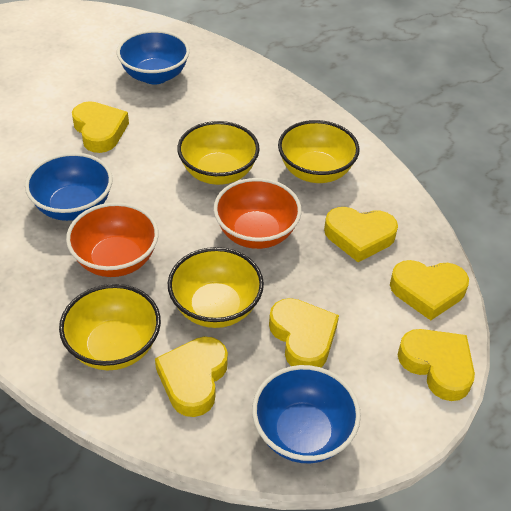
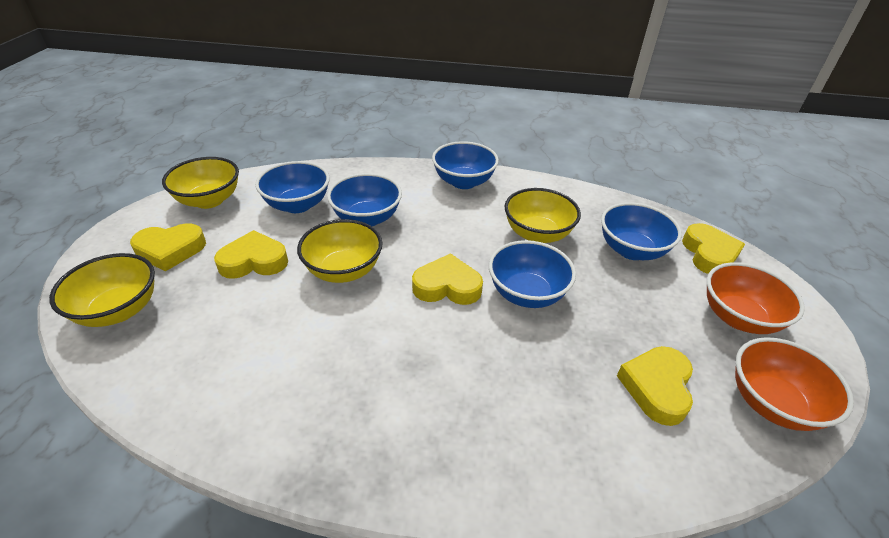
blue bowl: [25,152,113,221] [117,30,190,85] [252,365,361,463] = 3 -> [255,161,330,213] [327,173,402,226] [432,141,499,189] [489,240,576,308] [601,202,682,260] = 5
yellow heart: [72,101,129,153] [155,337,228,417] [269,298,339,367] [324,207,398,262] [390,260,469,320] [398,329,475,401] = 6 -> [130,223,206,271] [214,230,288,279] [412,253,483,305] [617,346,693,426] [682,223,745,274] = 5

